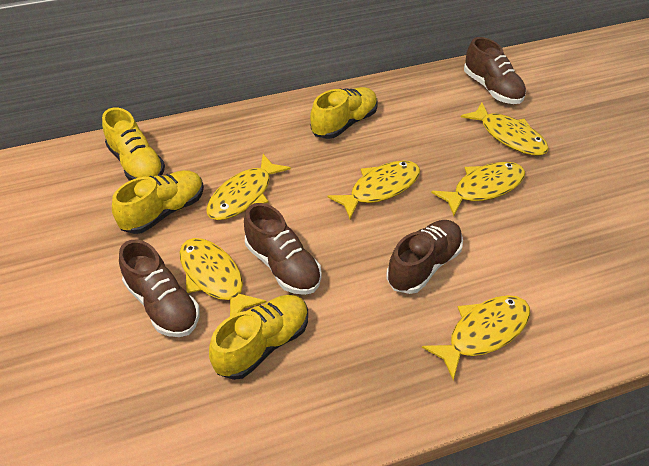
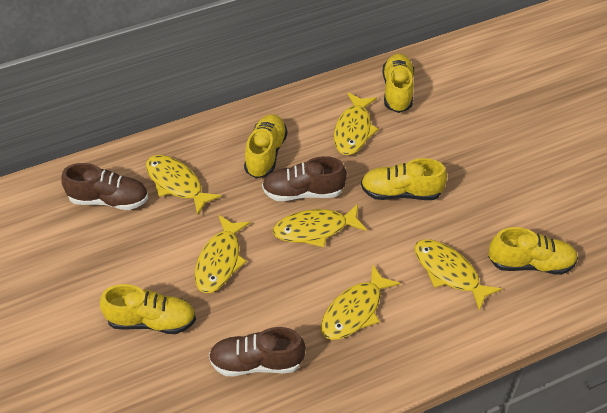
brown shoe: [119,240,200,337] [244,203,322,295] [386,220,463,294] [464,37,526,104] = 4 -> [61,163,148,210] [209,327,306,376] [262,156,347,201] = 3
yellow shoe: [102,108,165,181] [112,170,204,234] [209,295,308,380] [310,87,378,139] = 4 -> [100,284,196,334] [244,114,287,178] [361,158,447,200] [382,54,414,113] [488,227,578,275] = 5

